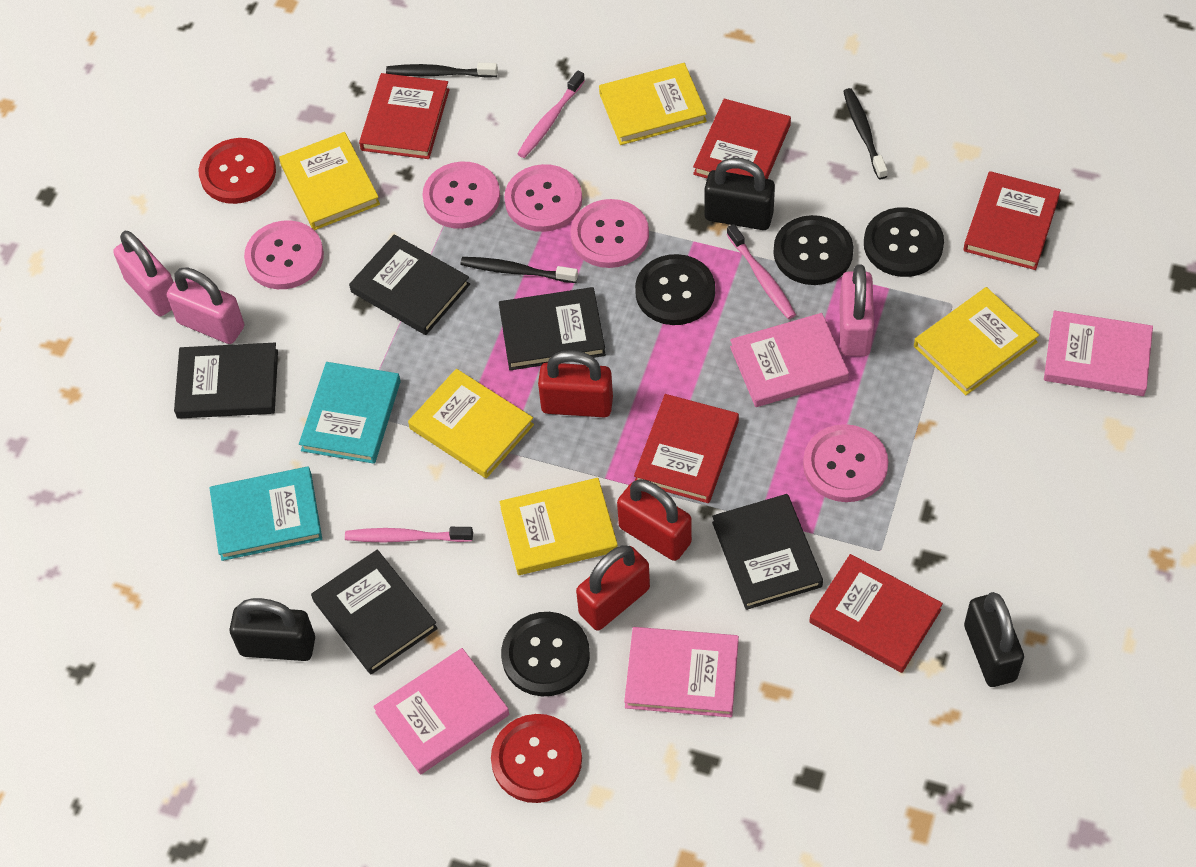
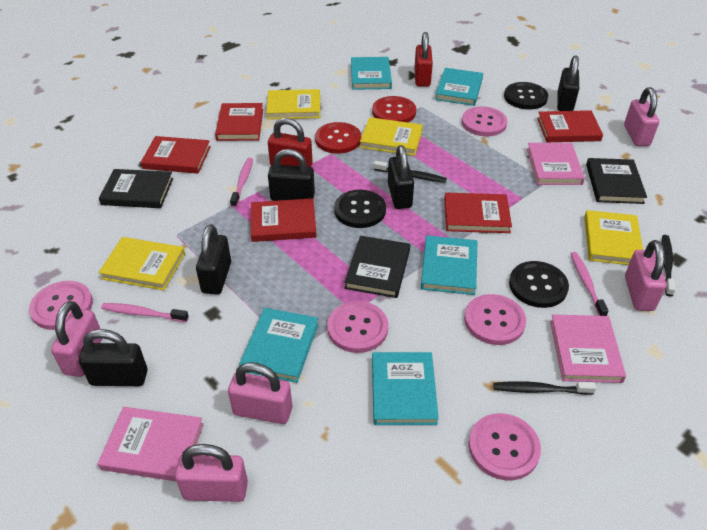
black book: [174,343,278,419] [311,550,438,674] [349,234,470,335] [499,287,606,370] [712,494,823,610] = 5 -> [99,169,173,208] [344,236,410,298] [586,158,647,204] = 3
black button: [501,612,590,696] [635,254,715,325] [773,215,853,285] [864,207,944,277] = 4 -> [334,190,386,228] [504,82,548,110] [509,261,569,308] = 3
black padlock: [229,598,315,661] [704,158,775,230] [964,592,1024,687] = 3 -> [79,329,148,386] [196,224,231,294] [268,149,315,201] [388,145,414,209] [557,55,579,111] = 5
pink book: [373,648,509,775] [624,627,739,717] [730,313,849,407] [1044,310,1153,396] = 4 -> [98,407,204,481] [527,143,585,185] [550,314,626,383] = 3
pink padlock: [113,231,173,316] [167,267,244,344] [839,264,874,356] = 3 -> [51,301,102,377] [175,444,248,502] [228,362,292,424] [624,87,659,146] [625,240,666,311] = 5
red padlock: [538,350,613,417] [576,545,650,631] [617,479,692,561] = 3 -> [268,118,313,167] [414,32,433,87] = 2
turquoise book: [210,466,322,561] [299,362,401,464] = 2 -> [239,308,319,383] [351,57,392,90] [372,352,439,425] [421,235,478,295] [435,68,483,106] = 5
yellow book: [279,132,380,230] [408,369,534,478] [500,478,618,575] [599,63,707,145] [914,287,1039,395] = 5 -> [98,237,185,290] [266,89,320,119] [360,117,423,156] [584,210,643,265] = 4

